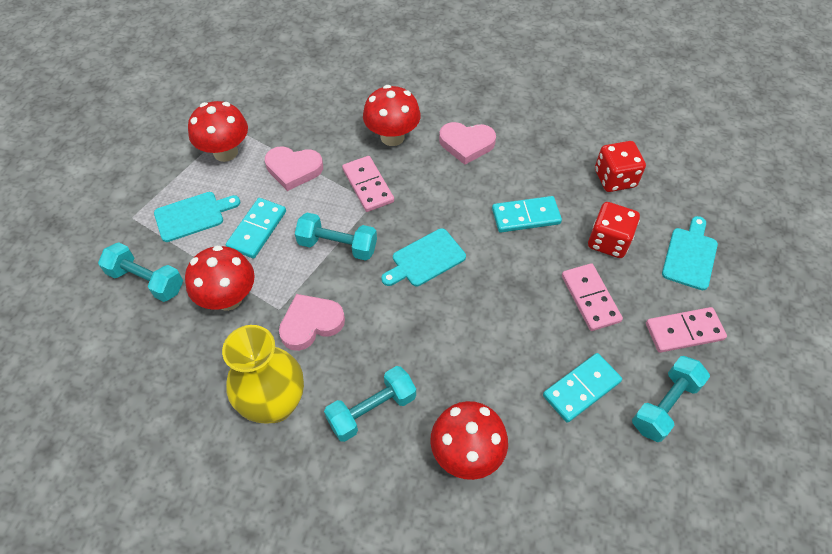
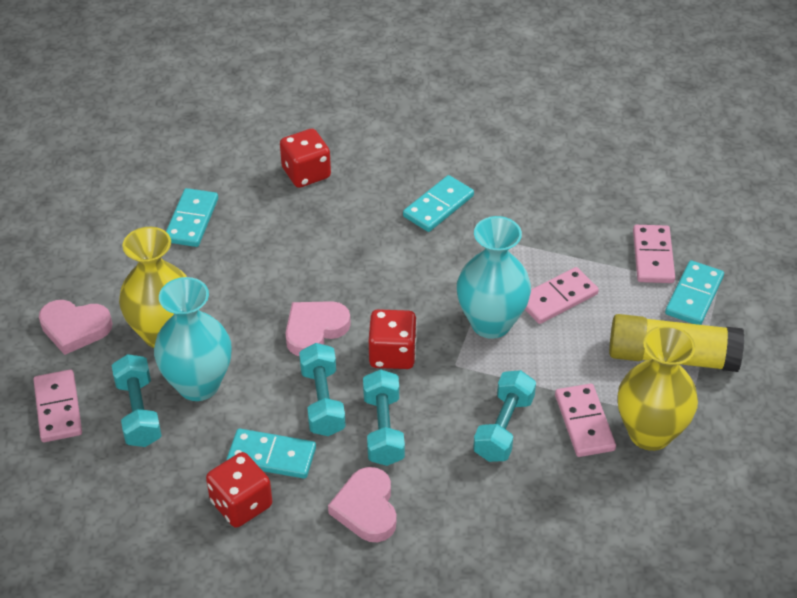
pink domino: [342,156,394,212] [562,263,623,331] [646,307,727,353] = 3 -> [33,369,82,442] [525,267,599,324] [555,384,616,457] [633,225,675,283] = 4
red dice: [588,202,640,258] [595,141,646,192] = 2 -> [206,452,272,528] [280,129,331,188] [369,309,417,369] = 3
red mushroom: [185,245,255,311] [188,101,248,162] [363,85,421,146] [430,401,508,480] = 4 -> none = 0
turquoise cutting board: [154,192,240,242] [381,228,466,286] [662,216,718,290] = 3 -> none = 0
turquoise domino: [226,198,286,259] [492,196,562,233] [543,353,622,423] = 3 -> [166,188,218,247] [226,429,316,479] [403,175,474,232] [665,260,724,325] = 4
turquoise vase: none = 0 -> [154,277,232,401] [457,216,531,339] = 2
yellow glue stick: none = 0 -> [609,314,744,372] = 1
yellow vase: [222,325,304,424] = 1 -> [119,227,187,348] [618,325,698,451] = 2

